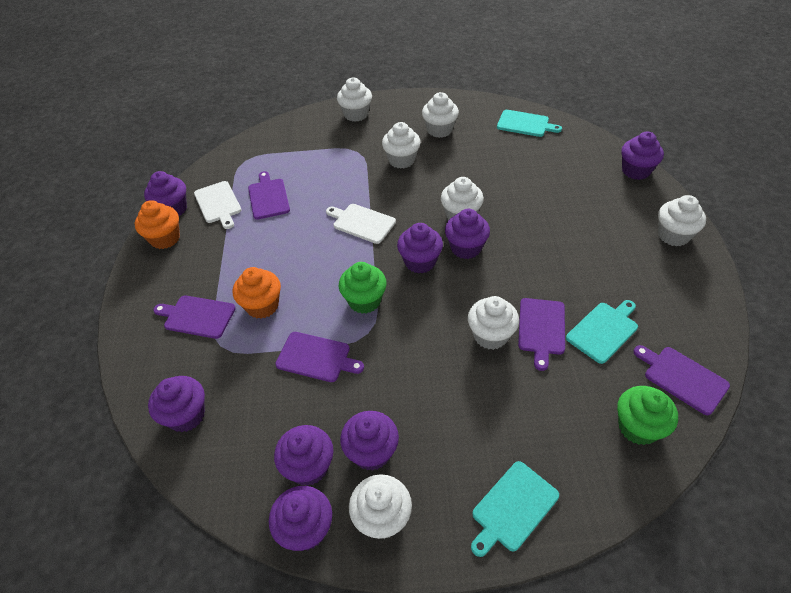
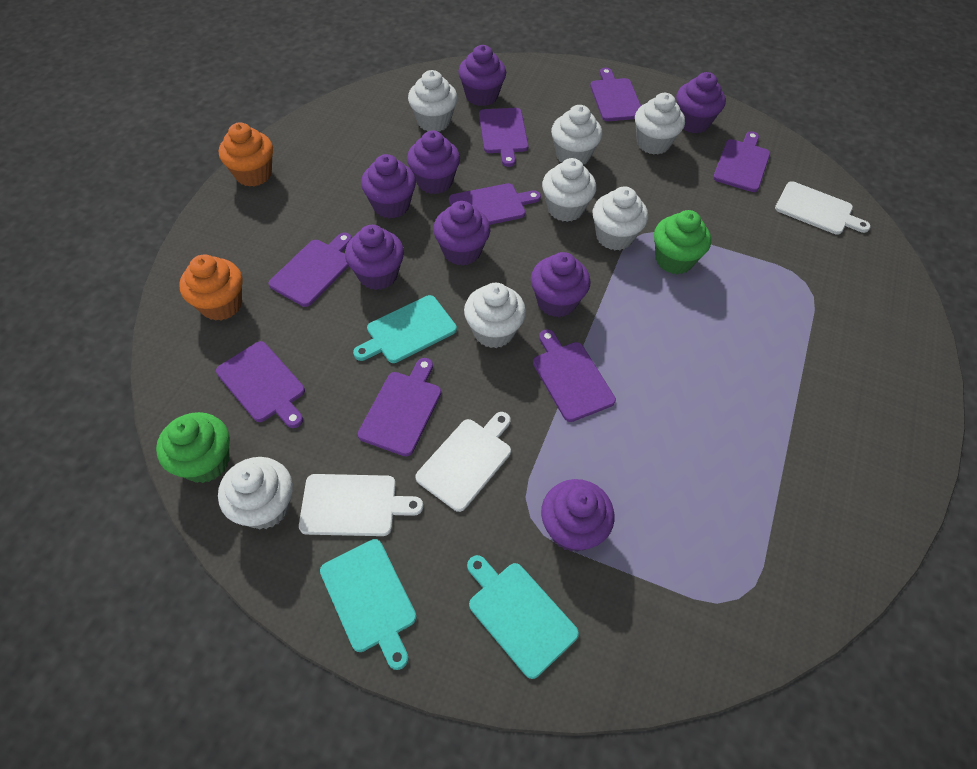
purple cutting board: [153,295,236,339] [248,171,290,220] [275,332,364,382] [518,298,565,371] [634,345,730,415] = 5 -> [216,341,305,428] [268,233,352,307] [358,358,441,456] [449,183,541,225] [479,108,529,167] [533,329,616,422] [590,68,641,121] [713,131,770,192] = 8
white cutting board: [194,181,241,229] [326,204,396,244] = 2 -> [299,474,423,536] [415,412,511,512] [775,181,871,235] = 3

